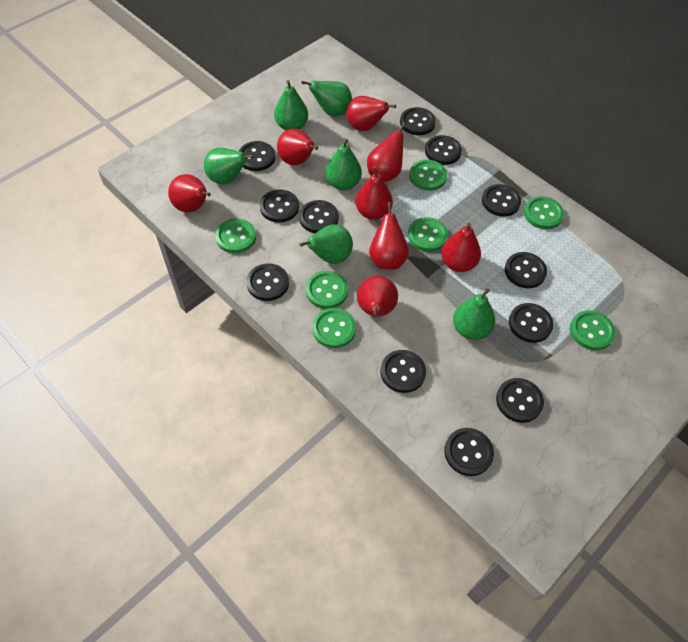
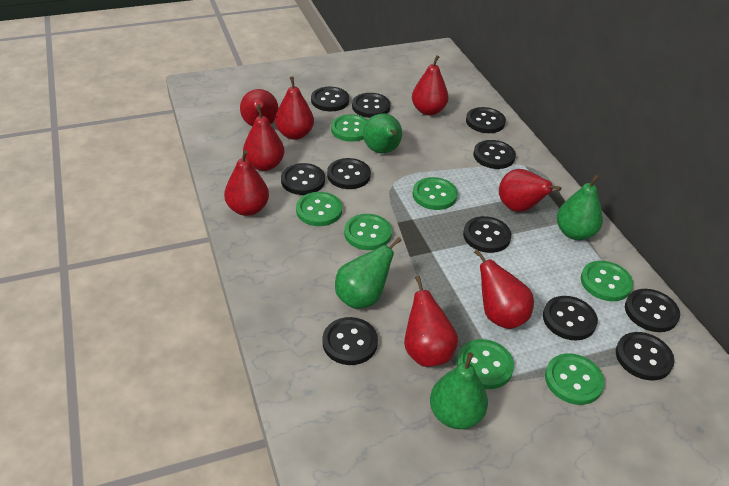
black button: [238,141,275,171] [246,263,289,301] [260,189,299,223] [299,200,339,233] [380,350,426,393] [400,107,436,135] [425,135,462,165] [444,428,494,476] [482,184,521,217] [496,378,544,423] [505,252,547,288] [509,303,554,343] = 12 -> [281,163,325,195] [311,87,349,111] [322,317,378,365] [327,158,371,189] [352,93,391,118] [463,216,511,253] [466,107,506,133] [473,140,516,169] [543,296,598,340] [616,332,675,380] [625,289,680,332] = 11
green pear: [204,147,254,184] [274,80,308,130] [299,224,353,264] [301,81,352,116] [325,139,362,190] [453,288,495,340] = 6 -> [335,237,402,309] [363,113,402,153] [430,352,488,429] [557,174,603,240] = 4

